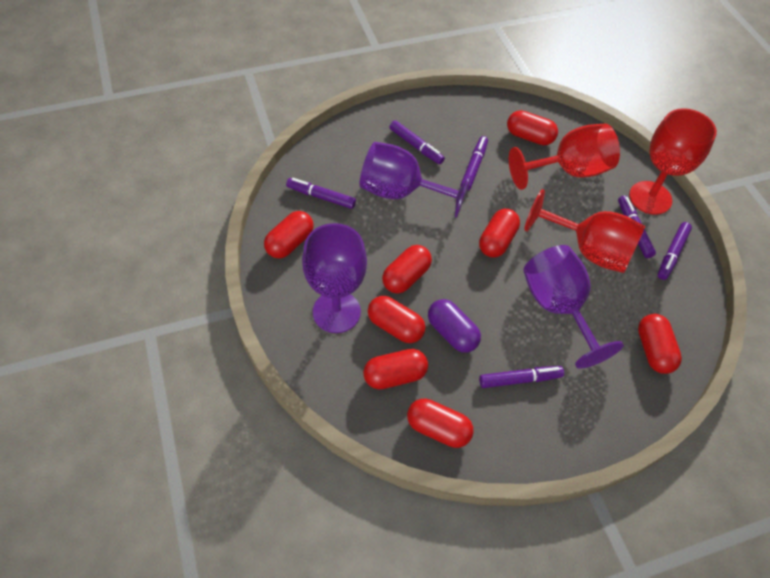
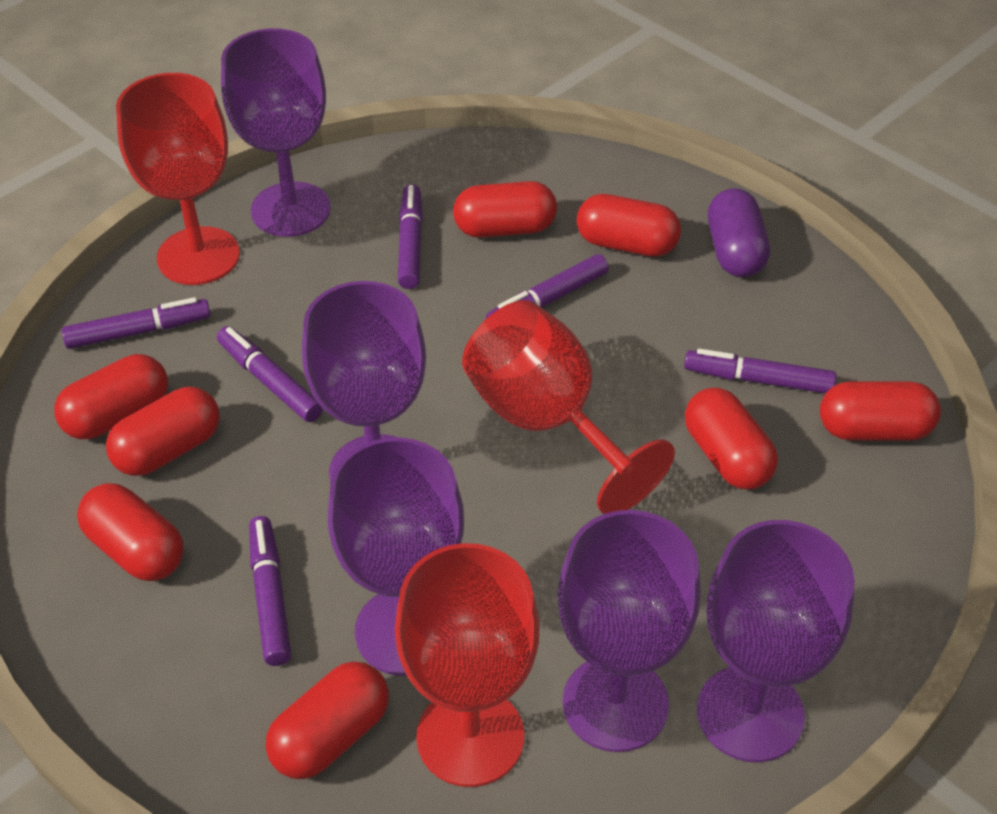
purple goblet: [302,223,367,333] [359,142,471,218] [523,245,624,369] = 3 -> [221,28,331,237] [302,281,426,483] [327,438,464,676] [558,510,701,752] [697,520,855,762] = 5

